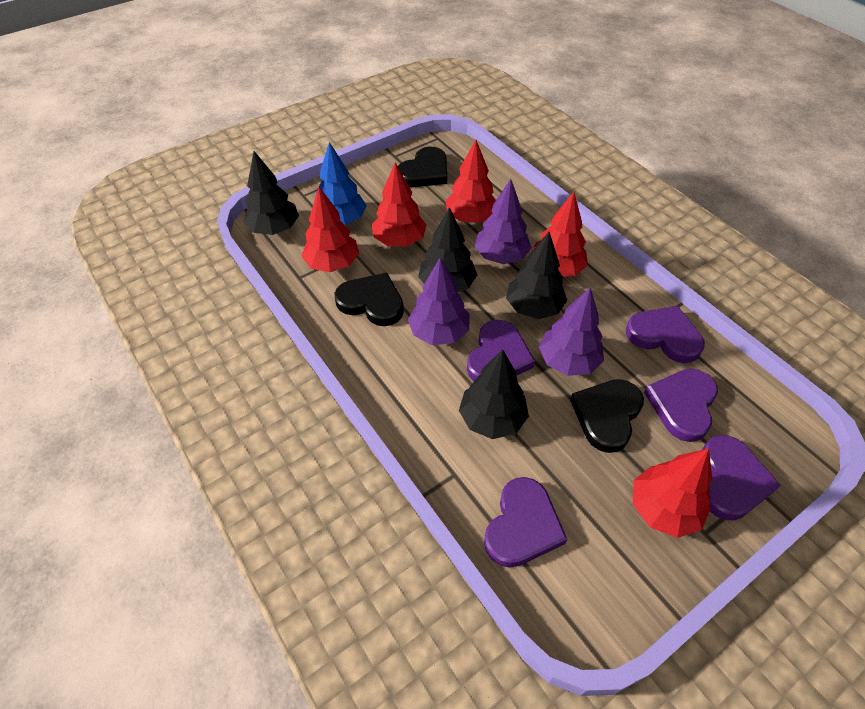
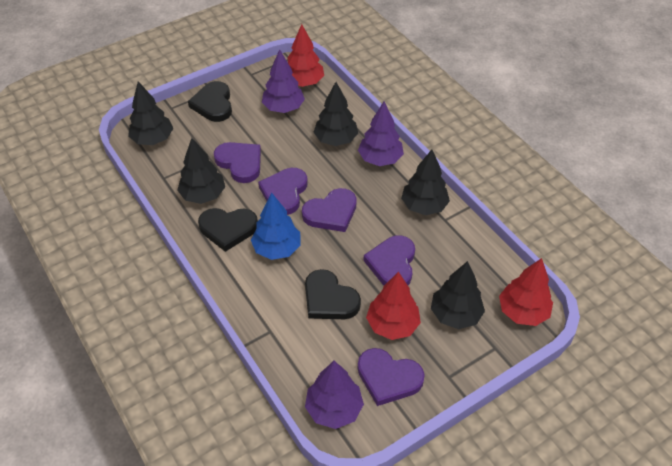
black tree: [244,151,299,235] [418,207,477,292] [459,349,529,439] [506,232,567,319] = 4 -> [128,81,173,145] [177,138,225,204] [314,82,358,146] [401,149,450,215] [431,261,485,329] = 5
red tree: [301,187,359,272] [372,162,427,246] [446,140,496,223] [532,192,588,277] [633,449,712,538] = 5 -> [287,24,324,87] [366,272,421,340] [499,258,553,326] = 3

